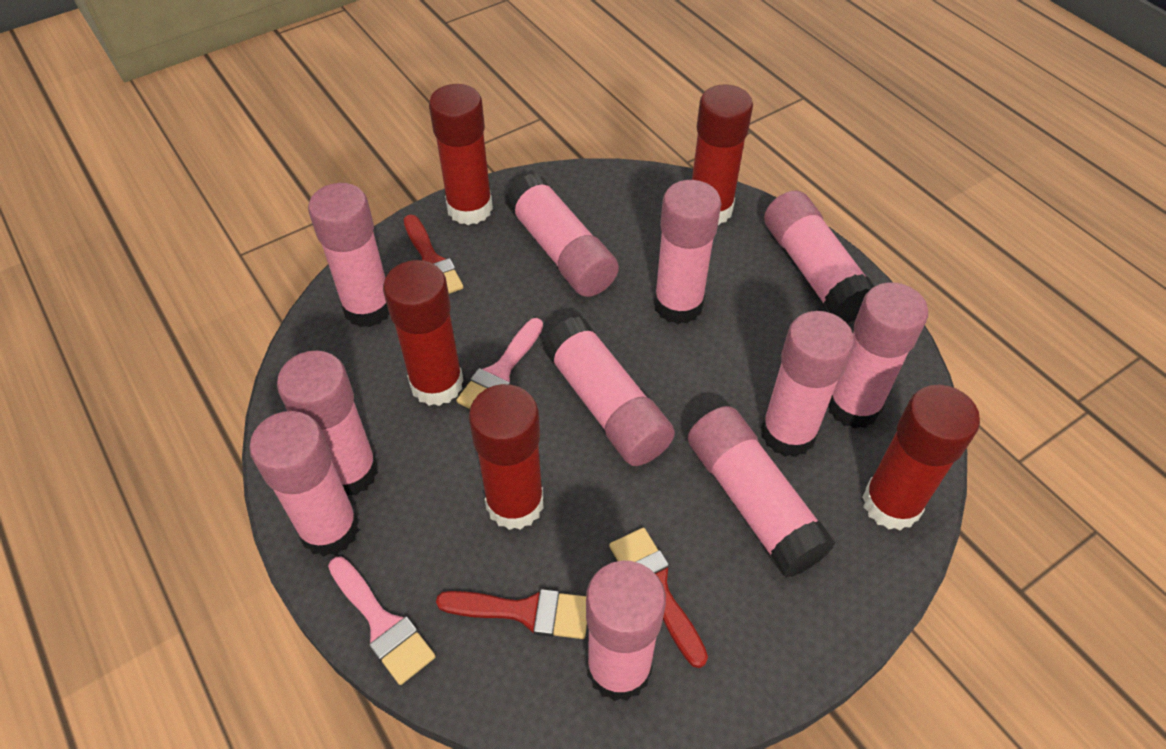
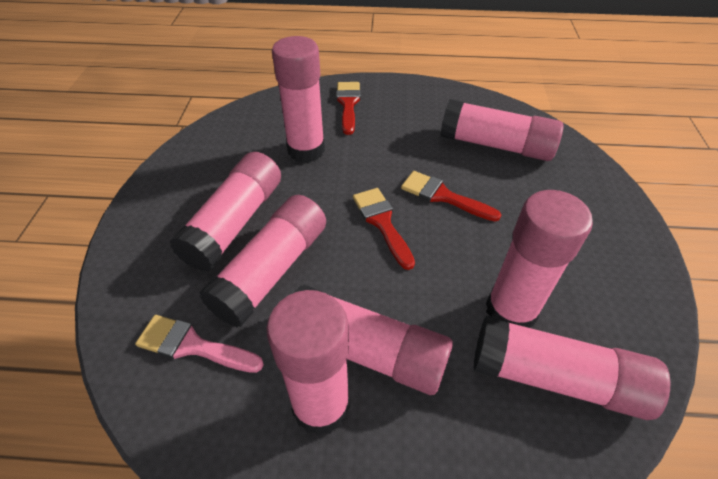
pink brush: [328,557,436,685] [456,318,543,409] = 2 -> [135,315,264,373] = 1
pink glue stick: [249,411,359,557] [277,351,378,496] [308,183,389,327] [505,173,619,297] [543,316,675,466] [586,561,666,701] [654,180,721,324] [688,406,836,578] [761,311,854,457] [764,191,875,323] [828,282,928,429] = 11 -> [170,152,281,271] [199,195,326,327] [266,290,350,436] [272,36,325,163] [294,285,453,395] [441,99,564,161] [474,316,670,420] [486,190,593,328] = 8
red glue stick: [383,260,464,406] [429,84,493,225] [469,384,544,530] [692,85,753,225] [862,385,980,531] = 5 -> none = 0

